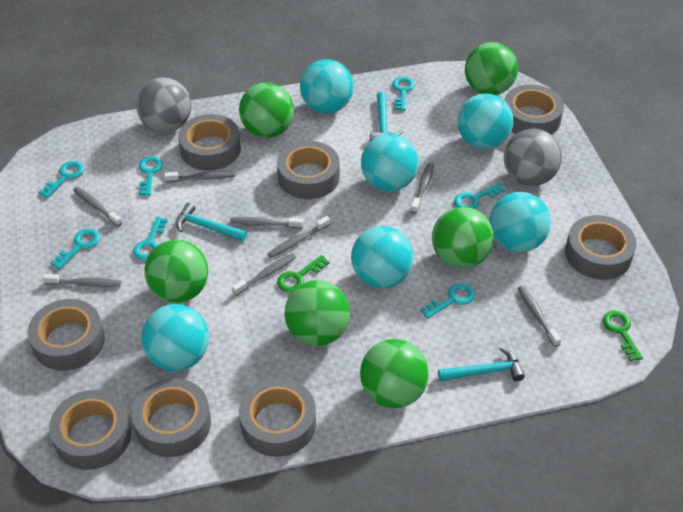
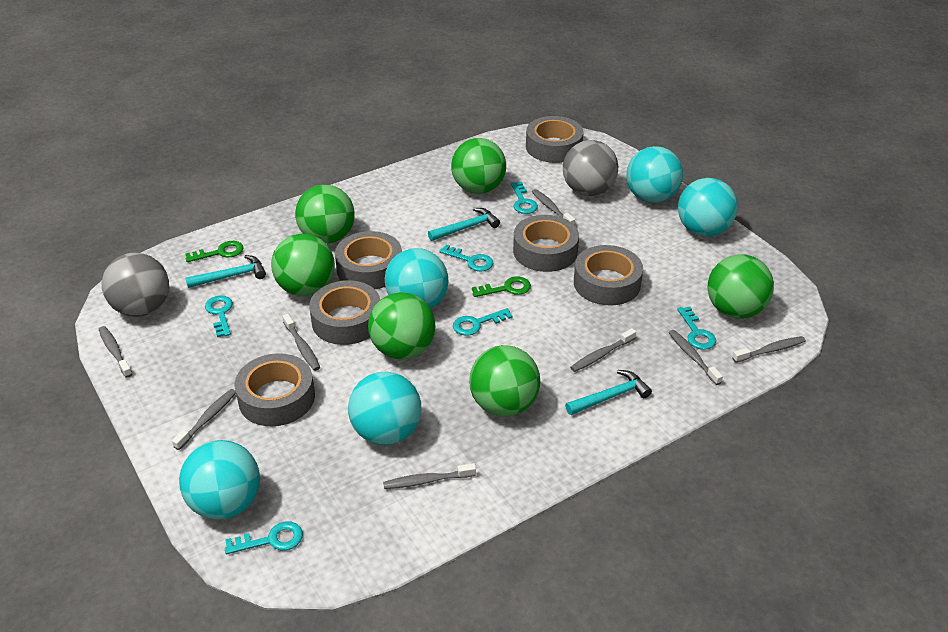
grey tape: [28,299,105,371] [49,390,132,470] [132,378,211,457] [178,114,241,171] [239,378,316,457] [277,141,340,199] [504,84,564,135] [565,215,637,280] = 8 -> [234,353,315,426] [309,280,380,345] [335,231,402,289] [513,215,579,272] [526,116,584,163] [574,245,643,306] = 6
turquoise ball: [142,304,209,371] [300,59,353,114] [351,226,414,288] [361,134,419,191] [457,93,513,149] [489,192,551,253] = 6 -> [179,440,260,520] [348,371,422,445] [385,248,448,309] [626,146,683,203] [678,178,738,236] = 5
turquoise key: [39,161,84,198] [50,229,100,269] [133,217,168,260] [139,156,163,196] [392,77,415,111] [420,283,475,319] [454,183,505,209] = 7 -> [205,295,233,337] [225,521,303,554] [439,245,493,271] [453,308,513,336] [511,182,538,214] [678,307,716,350] = 6

